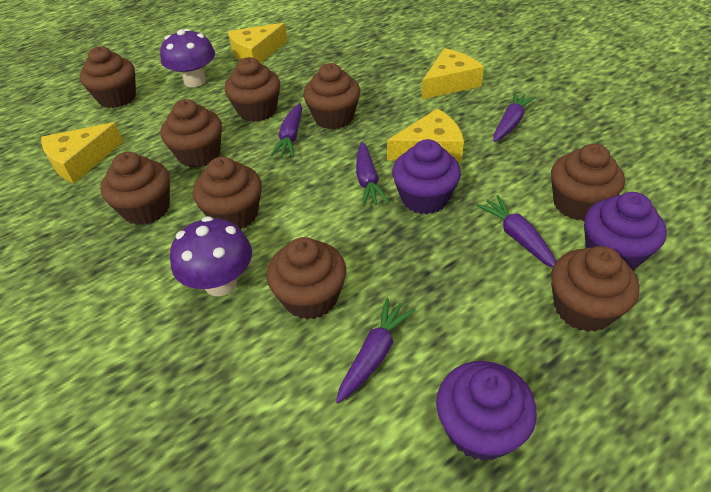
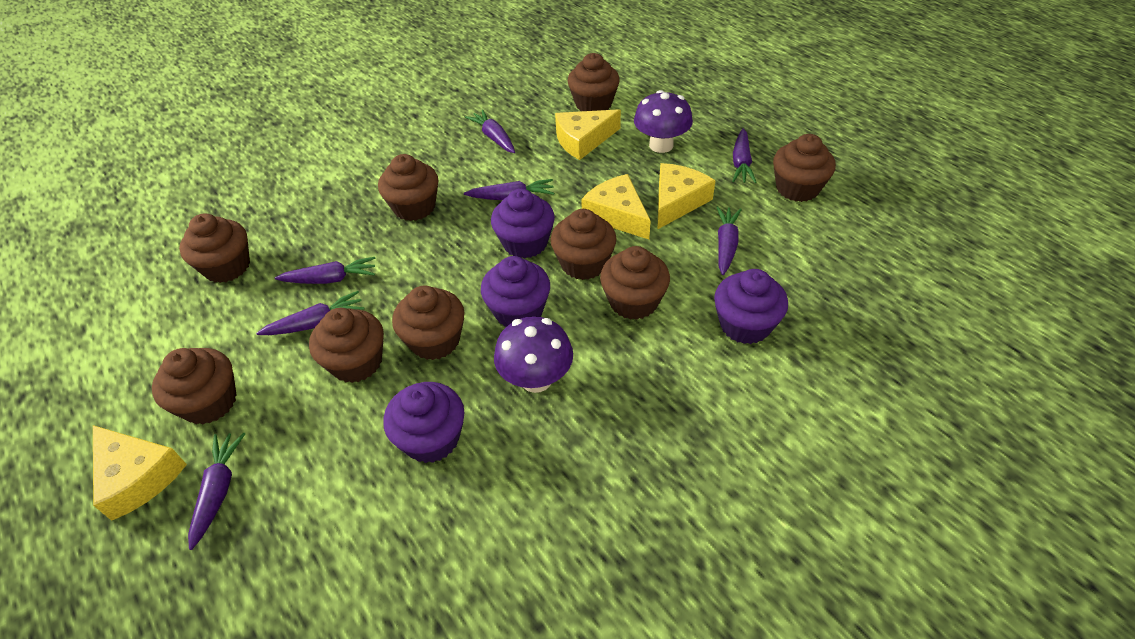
purple carrot: [270,103,302,157] [336,298,415,404] [356,142,389,207] [476,195,557,268] [493,92,536,142] = 5 -> [188,433,245,550] [256,291,365,335] [275,257,376,284] [464,179,554,200] [465,109,515,153] [716,206,742,275] [732,129,757,183] = 7
purple cupcake: [392,139,461,214] [436,361,537,461] [584,192,667,271] = 3 -> [383,382,465,463] [481,256,550,327] [491,189,555,259] [714,269,788,344] = 4

